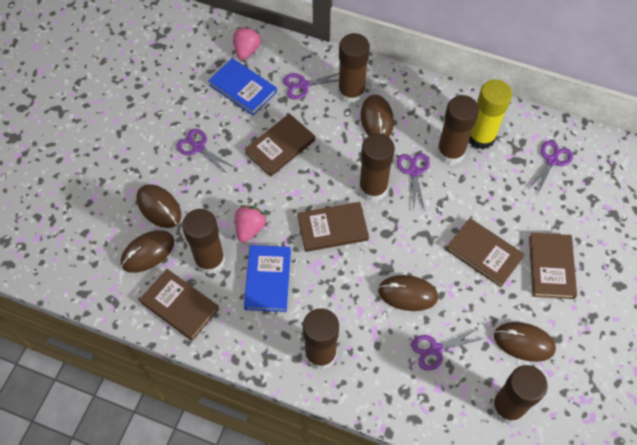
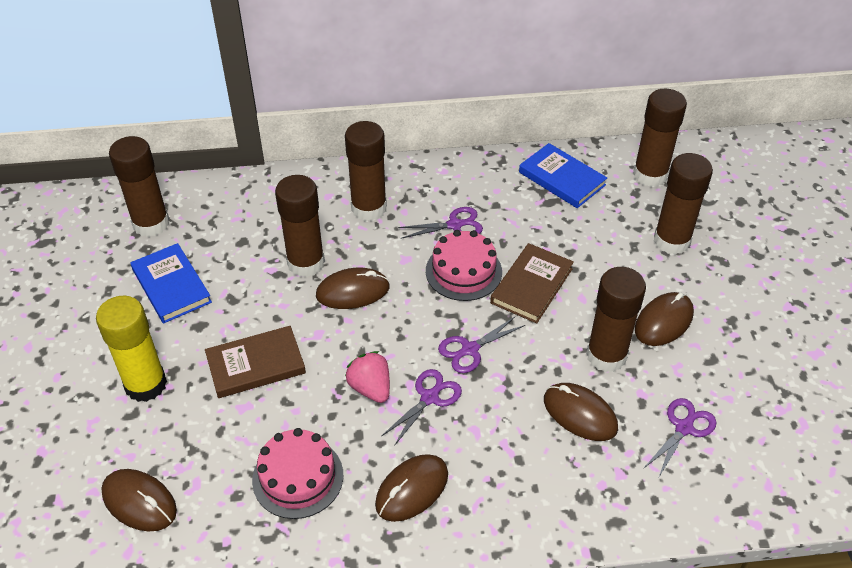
brown book: [139,269,219,341] [245,113,315,177] [297,202,369,252] [446,218,525,287] [529,233,577,299] = 5 -> [205,326,306,398] [490,243,574,323] = 2
pink cake: none = 0 -> [252,428,343,519] [426,230,502,301] = 2
pink strawberry: [233,27,261,60] [235,205,266,243] = 2 -> [345,351,390,403] = 1
purple scissors: [176,129,235,175] [283,73,339,99] [397,153,430,211] [411,327,485,371] [527,141,573,195] = 5 -> [382,369,462,446] [398,207,483,239] [438,316,525,373] [643,398,716,479] = 4

